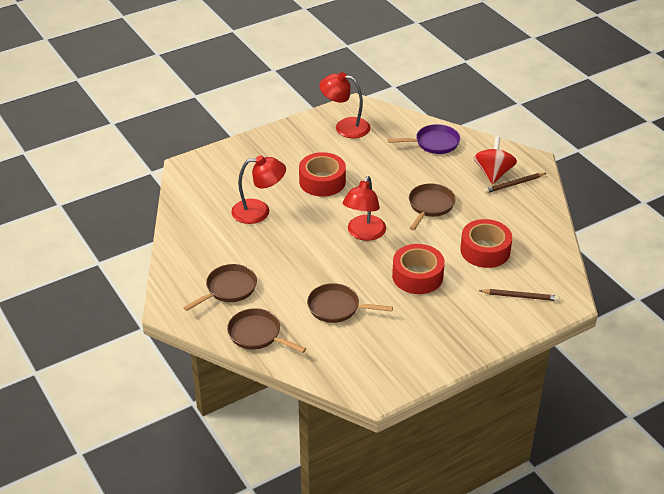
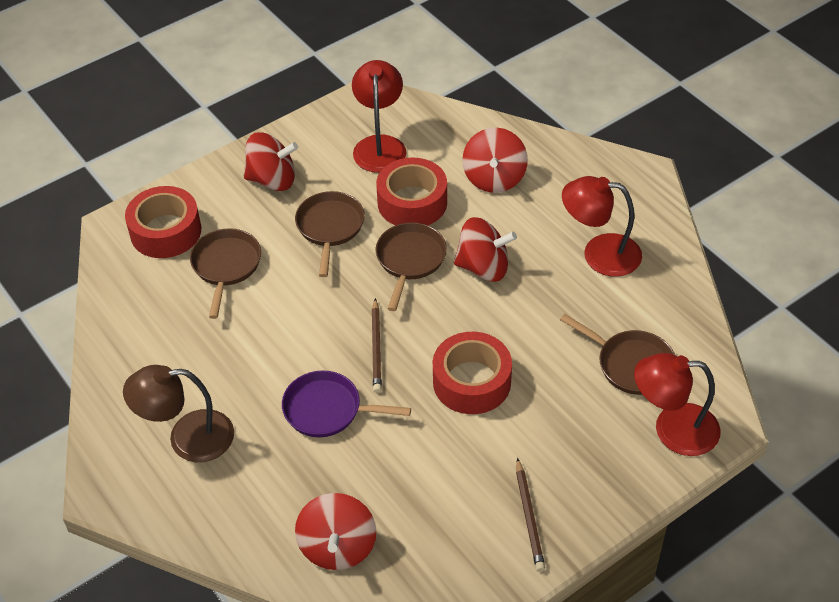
brown lamp: none = 0 -> [123,365,234,462] = 1
red spinning top: [474,137,517,184] = 1 -> [244,132,298,191] [295,493,376,570] [454,217,517,282] [462,127,528,193] = 4

